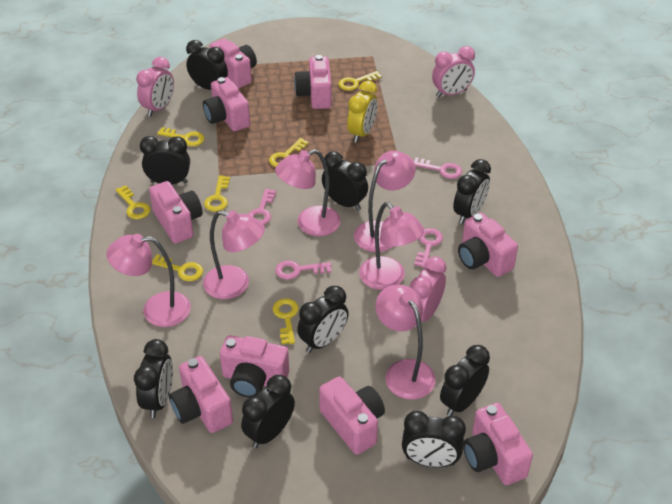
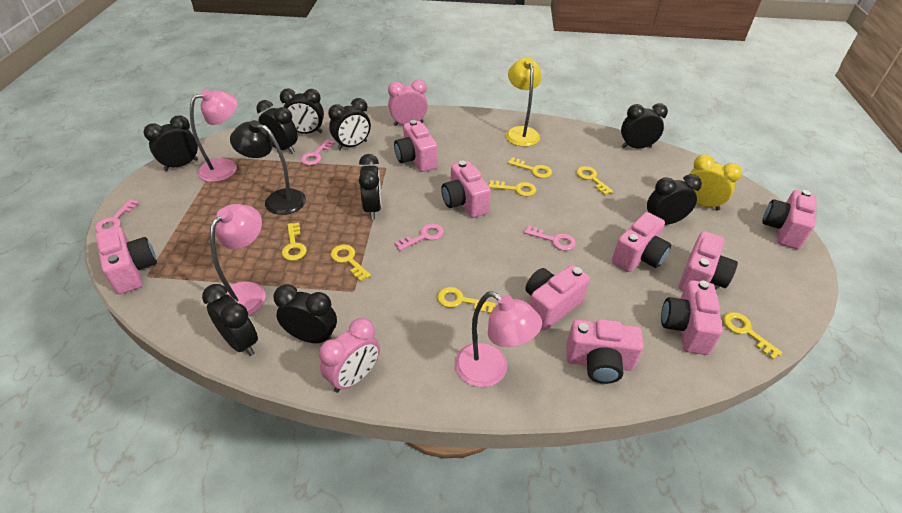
black lamp: none = 0 -> [230,120,306,215] = 1
pink clock: [136,57,174,117] [410,256,446,327] [432,46,475,98] = 3 -> [319,318,380,393] [388,80,428,126] = 2
pink lamp: [106,234,191,327] [203,210,265,299] [275,149,341,236] [354,151,416,252] [359,202,424,290] [375,285,436,400] = 6 -> [190,89,237,182] [210,204,265,316] [455,291,542,387] = 3
yellow lamp: none = 0 -> [506,58,541,147] = 1

